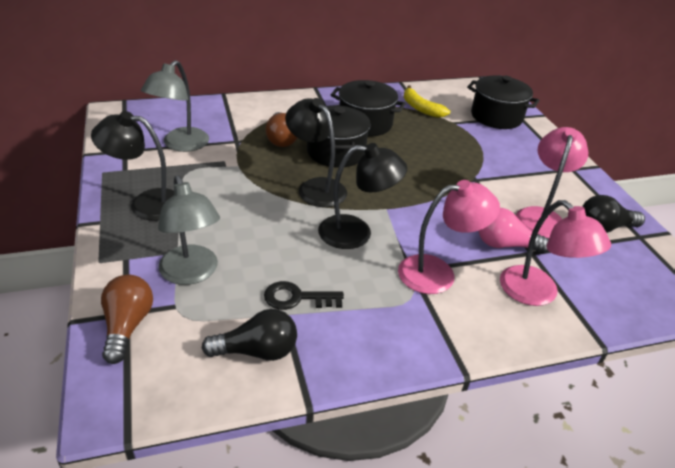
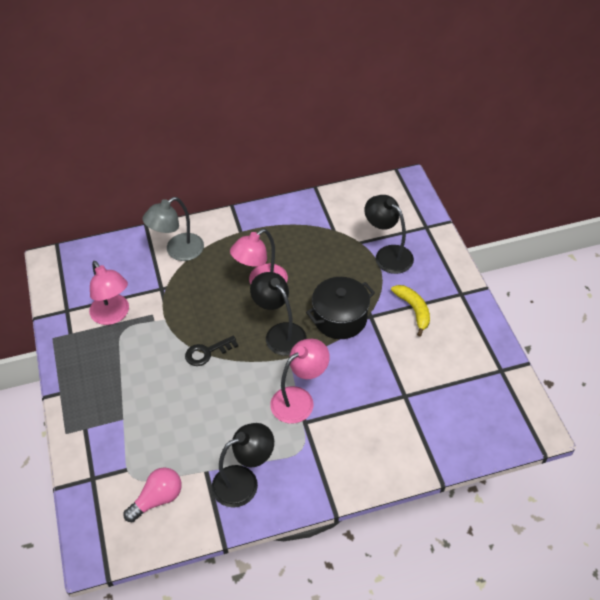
black light bulb: [202,309,297,361] [582,195,645,233] = 2 -> none = 0
black pot: [307,105,371,167] [331,80,406,137] [467,76,540,129] = 3 -> [306,277,375,339] = 1
brown light bulb: [101,275,153,364] [265,112,297,147] = 2 -> none = 0
grey lamp: [141,60,209,152] [158,175,220,285] = 2 -> [142,197,204,261] = 1

